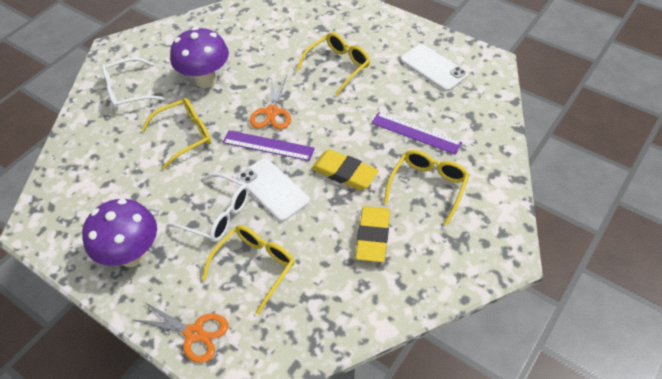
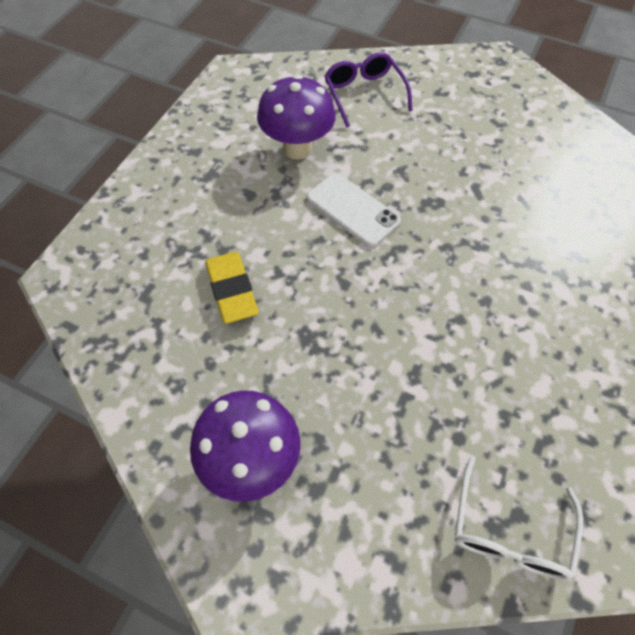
orange scissors: [134,301,228,363] [250,75,291,129] = 2 -> none = 0
purple glasses: none = 0 -> [325,52,413,127] = 1
purple ruler: [223,130,315,161] [371,112,462,155] = 2 -> none = 0
white glasses: [102,57,166,110] [167,173,249,242] = 2 -> [455,456,583,580] = 1
white phone: [237,158,310,222] [400,44,468,91] = 2 -> [307,173,401,247] = 1
yellow eraser: [311,149,379,190] [355,206,390,262] = 2 -> [205,252,259,324] = 1
yellow glasses: [141,98,211,169] [202,225,295,315] [296,32,370,96] [384,150,469,225] = 4 -> none = 0

